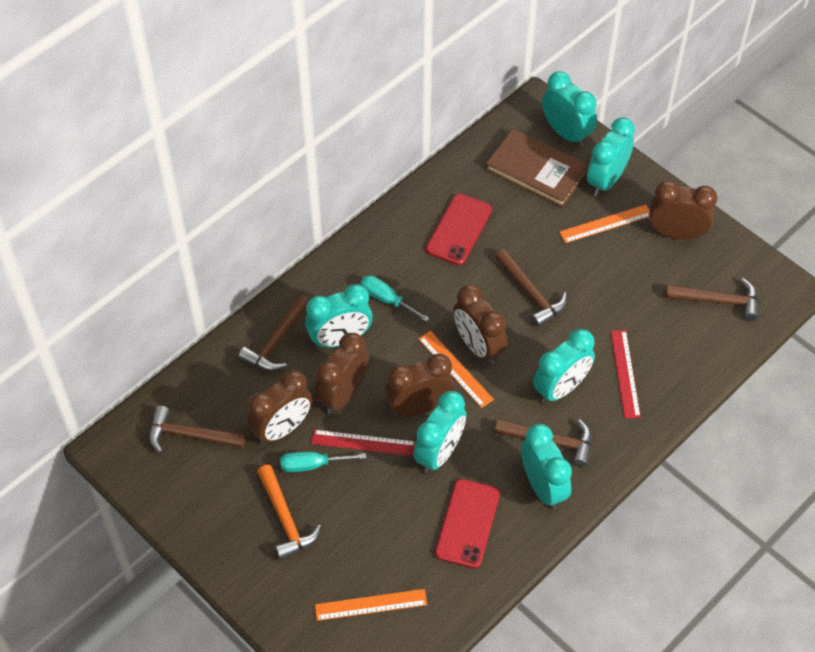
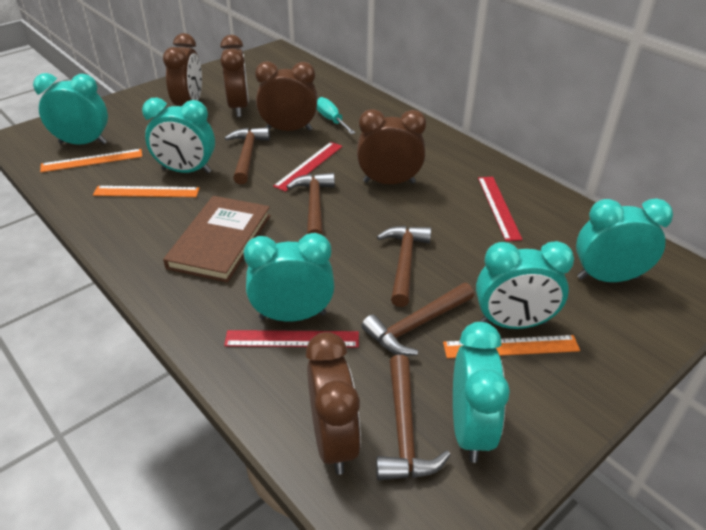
orange hammer: [257,465,321,560] = 1 -> none = 0
red phone: [426,194,492,265] [435,479,500,568] = 2 -> none = 0
red ruler: [311,430,416,456] [611,330,641,419] = 2 -> [224,330,359,348] [273,142,343,192] [478,177,523,241] = 3
turquoise screwdriver: [280,452,366,472] [361,275,429,322] = 2 -> [317,97,355,134] = 1

